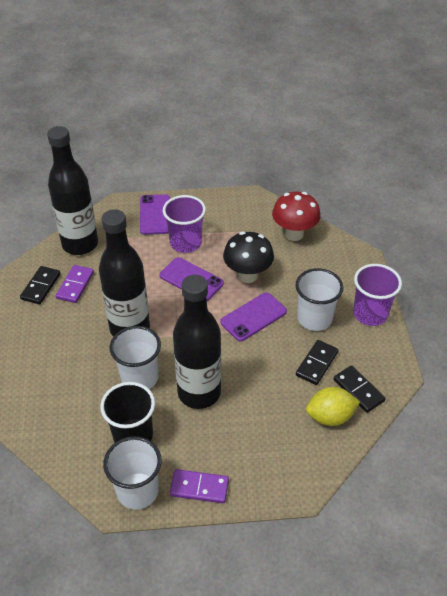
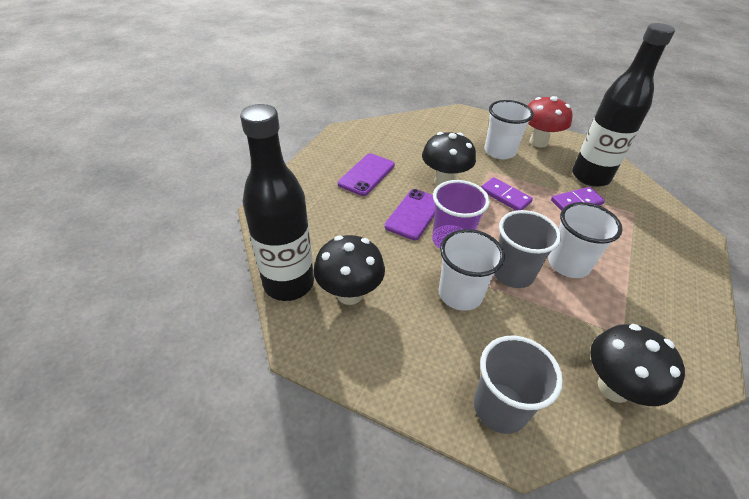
black bottle: [47,126,98,255] [99,209,150,336] [173,275,221,409] = 3 -> [240,104,314,301] [572,23,675,187] = 2
black cup: [100,382,155,443] = 1 -> none = 0
black domino: [20,266,60,304] [296,340,338,385] [334,365,386,413] = 3 -> none = 0
black mushroom: [223,231,274,283] = 1 -> [314,235,385,305] [422,132,476,186] [590,324,685,406] = 3
grey cup: none = 0 -> [474,336,563,434] [494,210,561,288] = 2
purple cup: [163,195,206,253] [353,264,402,326] = 2 -> [432,180,490,249] = 1
purple phone: [140,194,170,235] [159,257,224,301] [220,292,287,342] = 3 -> [338,153,395,196] [384,189,435,240] = 2
yellow lemon: [306,387,360,426] = 1 -> none = 0

